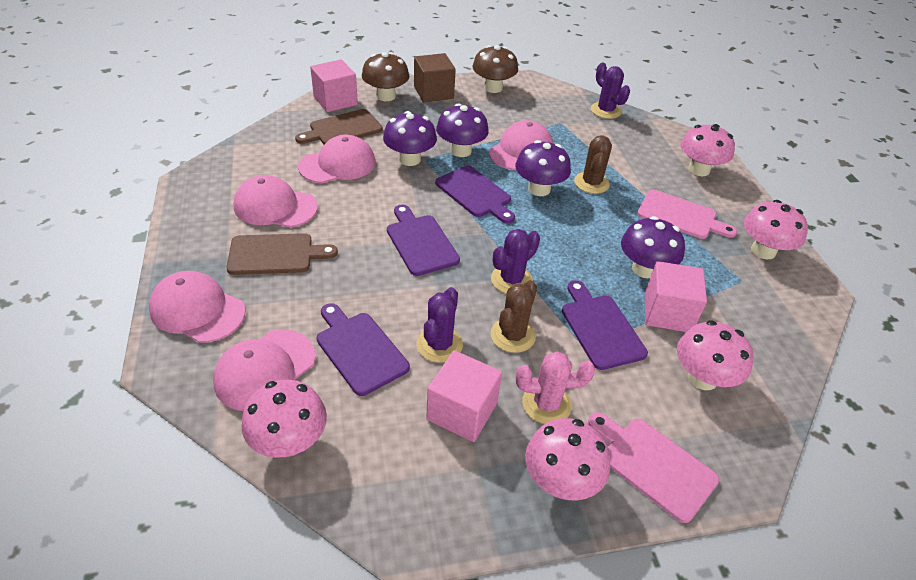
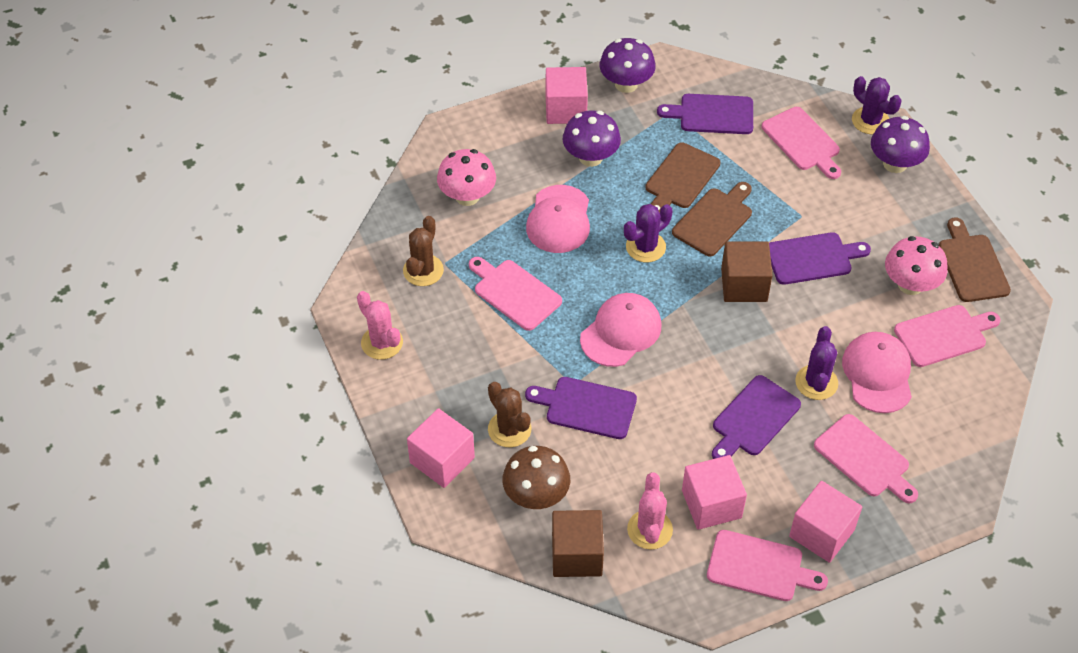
brown cube: [414,53,456,102] = 1 -> [552,510,604,577] [721,242,773,302] = 2
brown cutting board: [227,233,338,275] [295,109,383,144] = 2 -> [646,143,720,213] [672,182,752,256] [939,218,1011,302] = 3
brown mushroom: [362,52,409,101] [472,45,518,93] = 2 -> [502,446,570,509] = 1
pink cactus: [516,351,595,424] = 1 -> [357,291,403,360] [627,472,673,550] = 2
pink cap: [149,271,245,343] [213,330,316,411] [233,175,318,228] [298,135,375,183] [489,120,553,170] = 5 -> [526,185,590,253] [580,293,661,367] [842,332,912,413] = 3
pink cube: [310,59,358,112] [426,350,502,442] [645,261,707,332] = 3 -> [407,408,475,488] [546,67,588,124] [682,455,747,530] [789,481,862,563] = 4
pink cutting board: [588,412,719,523] [637,190,737,239] = 2 -> [469,257,562,331] [707,530,828,601] [762,107,841,179] [814,414,918,503] [894,305,1001,367] = 5
pink mushroom: [242,380,327,458] [525,418,610,501] [677,320,754,390] [680,124,735,176] [744,200,808,259] = 5 -> [437,149,496,206] [885,236,948,295] = 2
purple mushroom: [383,111,437,166] [436,103,489,157] [515,140,571,196] [621,216,685,278] = 4 -> [562,110,621,167] [600,38,656,93] [871,116,930,173] = 3

